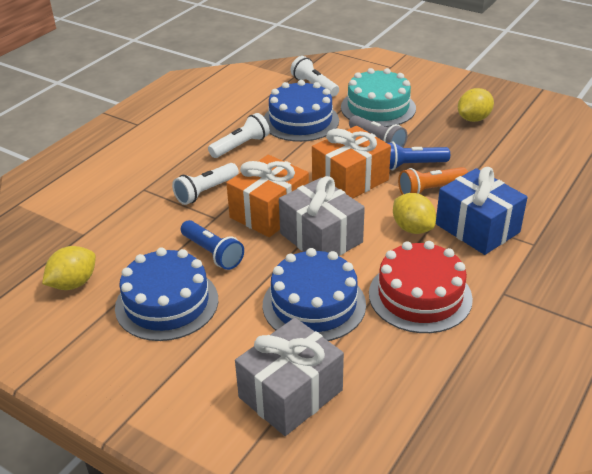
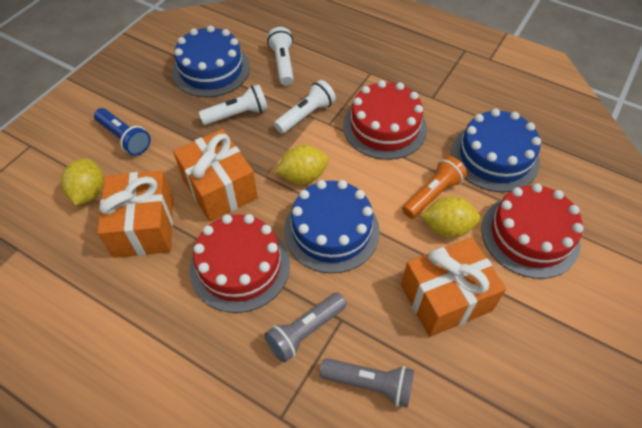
blue flashlight: [181,220,244,270] [388,141,450,170] = 2 -> [94,108,151,156] = 1
blue gift: [436,167,528,255] = 1 -> none = 0
grey flashlight: [349,115,408,148] = 1 -> [264,292,347,363] [320,358,414,408] = 2
grey gift: [235,318,344,436] [279,176,365,256] = 2 -> none = 0
orange gift: [226,155,309,237] [312,126,391,198] = 2 -> [97,171,173,258] [173,129,258,222] [401,237,506,337] = 3
red cake: [369,241,473,333] = 1 -> [190,214,290,313] [343,80,427,160] [481,183,583,279] = 3
turquoise cake: [341,68,416,127] = 1 -> none = 0

